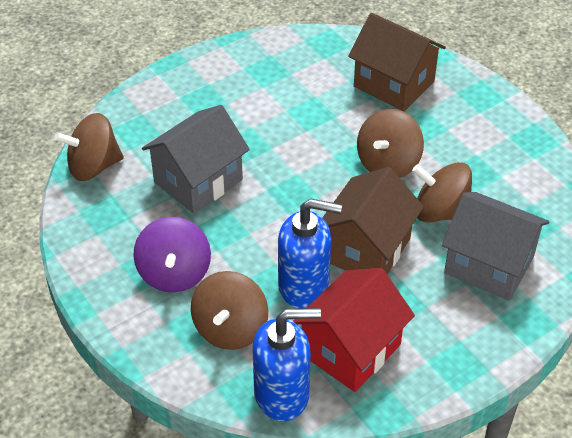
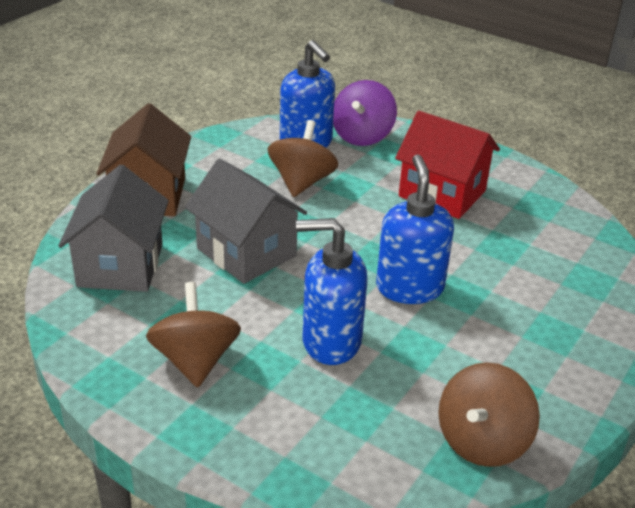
blue soap dispenser: [252,308,321,421] [278,198,342,309] = 2 -> [280,40,335,148] [296,218,368,365] [376,154,454,304] = 3
brown house: [322,167,424,274] [348,13,446,111] = 2 -> [96,103,191,216] = 1
brown spinning top: [54,113,124,181] [191,271,268,350] [357,109,424,178] [412,162,472,223] = 4 -> [146,282,241,388] [268,120,338,197] [439,362,540,467] = 3

